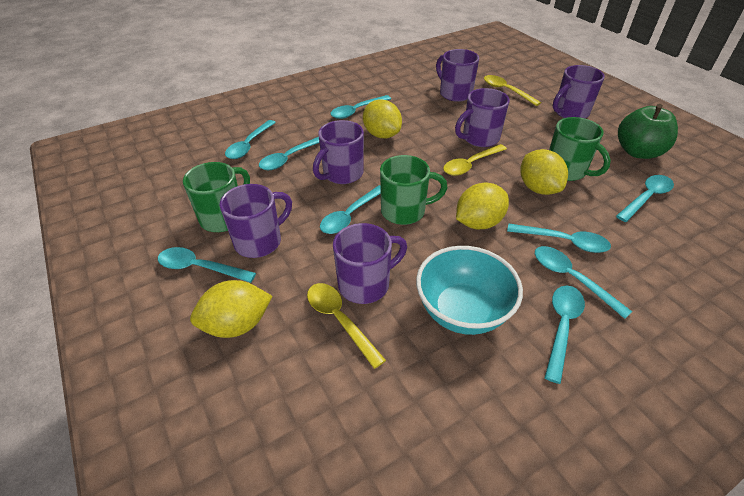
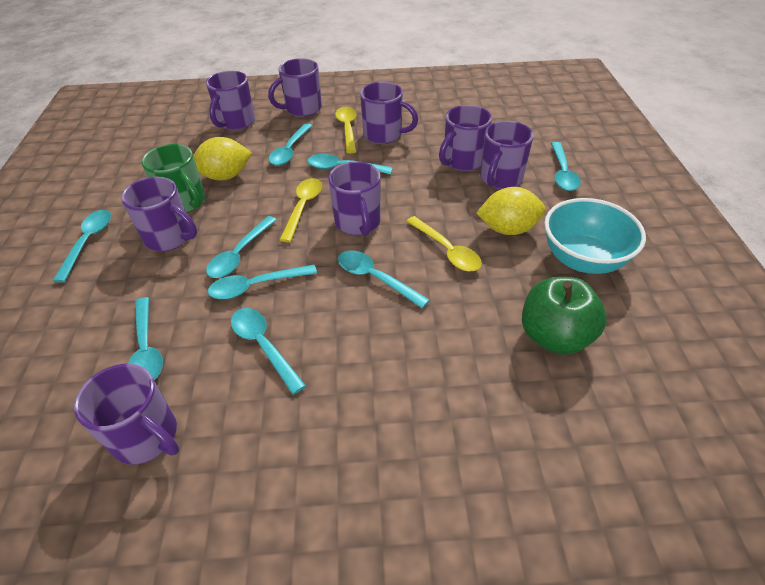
green mug: [183,162,250,232] [380,155,447,225] [549,117,611,181] = 3 -> [141,144,205,213] = 1
purple mug: [220,184,292,258] [313,120,364,184] [333,223,407,304] [436,49,479,102] [455,88,510,147] [553,65,605,118] = 6 -> [74,364,180,465] [121,177,197,251] [206,71,255,130] [268,58,322,117] [328,162,381,236] [360,82,418,144] [439,105,492,171] [480,121,533,189] = 8
yellow lemon: [190,280,273,338] [363,99,402,138] [456,183,509,230] [520,149,568,195] = 4 -> [193,137,252,181] [476,187,546,235] = 2

